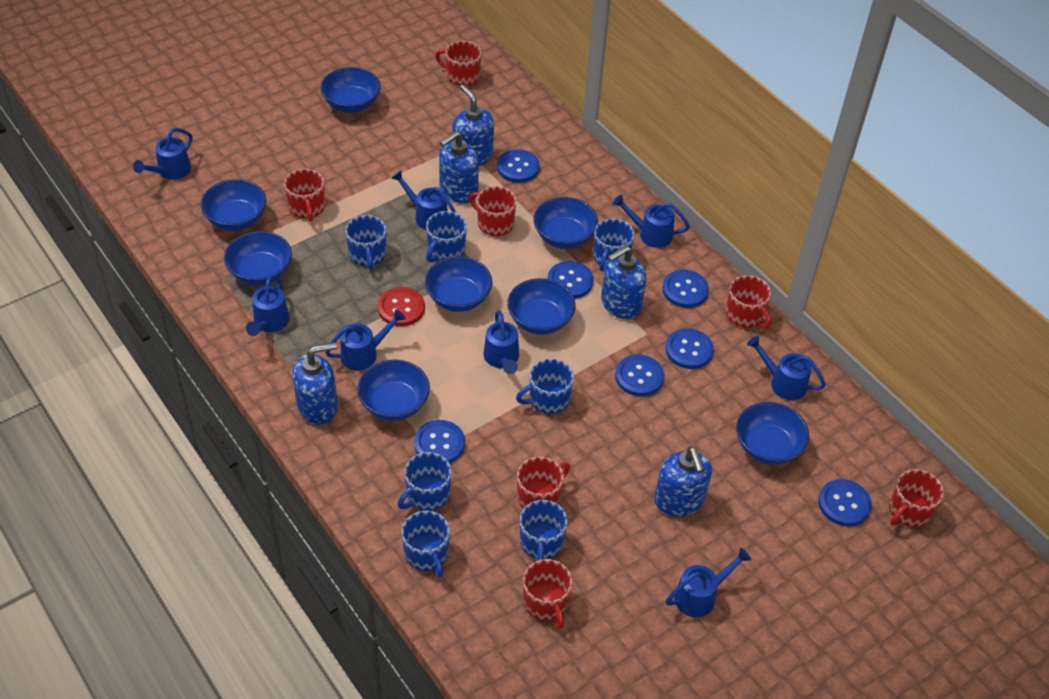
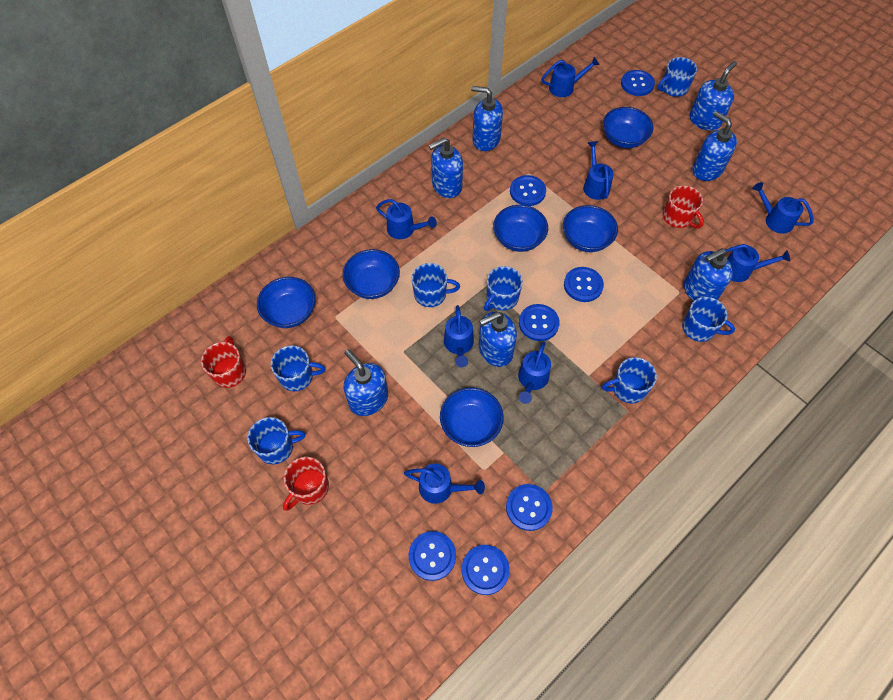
blue bowl: [200,179,266,231] [224,231,292,285] [320,67,381,113] [357,360,430,421] [425,256,493,312] [507,278,576,335] [533,197,598,249] [736,402,809,465] = 8 -> [257,277,316,328] [343,249,400,299] [440,387,504,447] [493,205,548,252] [563,205,618,252] [603,107,654,148] = 6
blue soap dispenser: [292,342,338,425] [439,131,479,203] [452,85,494,166] [601,245,646,319] [654,446,712,517] = 5 -> [344,349,388,416] [429,137,463,198] [471,86,503,151] [479,312,517,367] [684,248,733,301] [690,61,737,131] [692,111,737,181] = 7
red button: [378,287,425,326] = 1 -> none = 0
red mug: [284,169,325,222] [435,41,482,86] [469,186,517,236] [517,456,570,509] [523,559,572,629] [726,275,771,329] [889,469,944,527] = 7 -> [201,336,246,388] [283,457,329,511] [663,185,704,229] = 3

